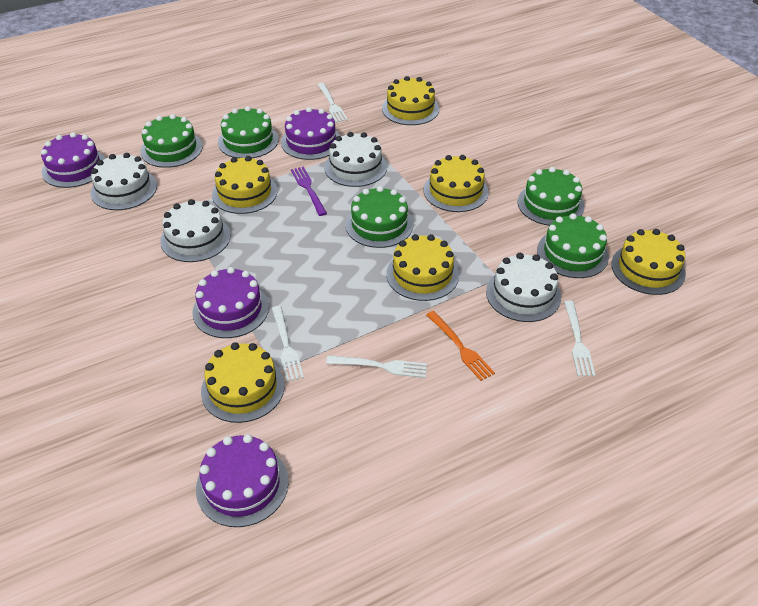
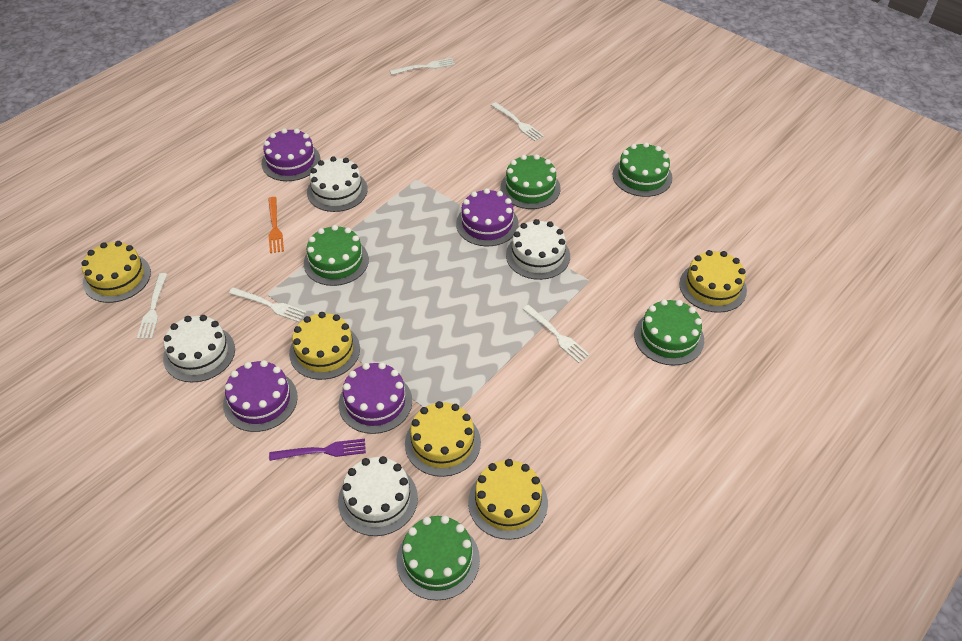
white fork: [272,306,304,382] [318,83,348,123] [326,355,427,378] [564,301,595,376] = 4 -> [137,273,167,339] [229,287,306,322] [390,58,455,75] [491,102,544,141] [523,305,590,363] = 5
yellow cake: [201,342,285,423] [212,156,278,214] [382,76,439,125] [386,234,459,301] [424,155,489,212] [611,229,686,295] = 6 -> [81,241,151,303] [289,312,360,380] [405,401,481,477] [468,459,548,540] [679,250,747,313] = 5

